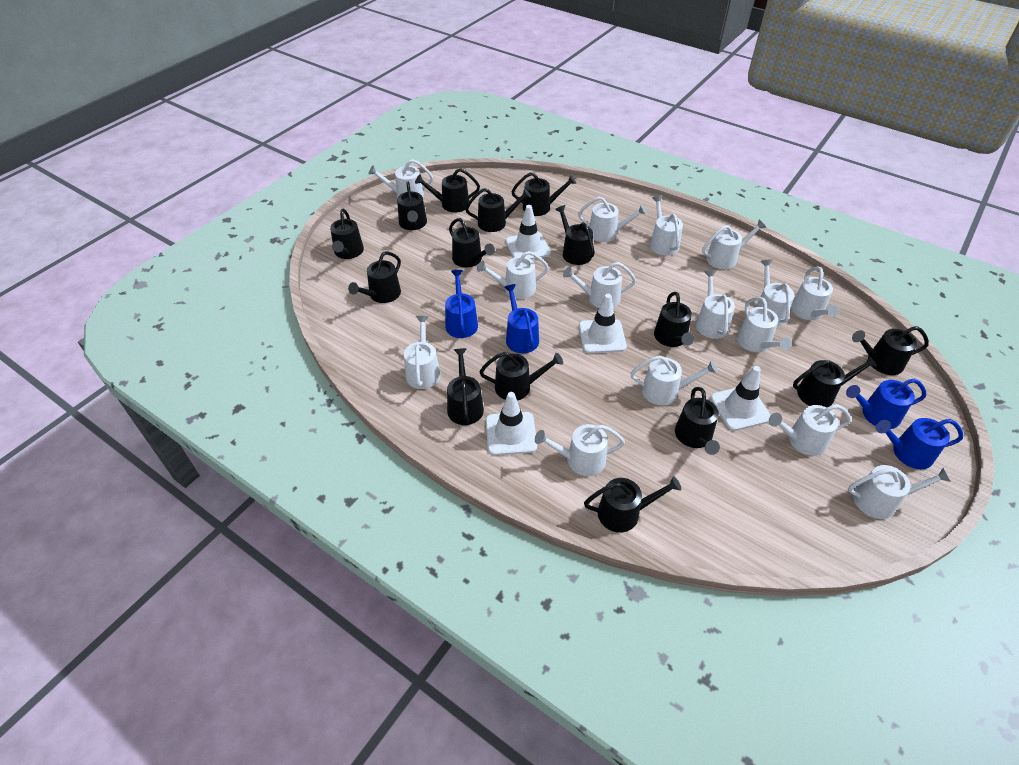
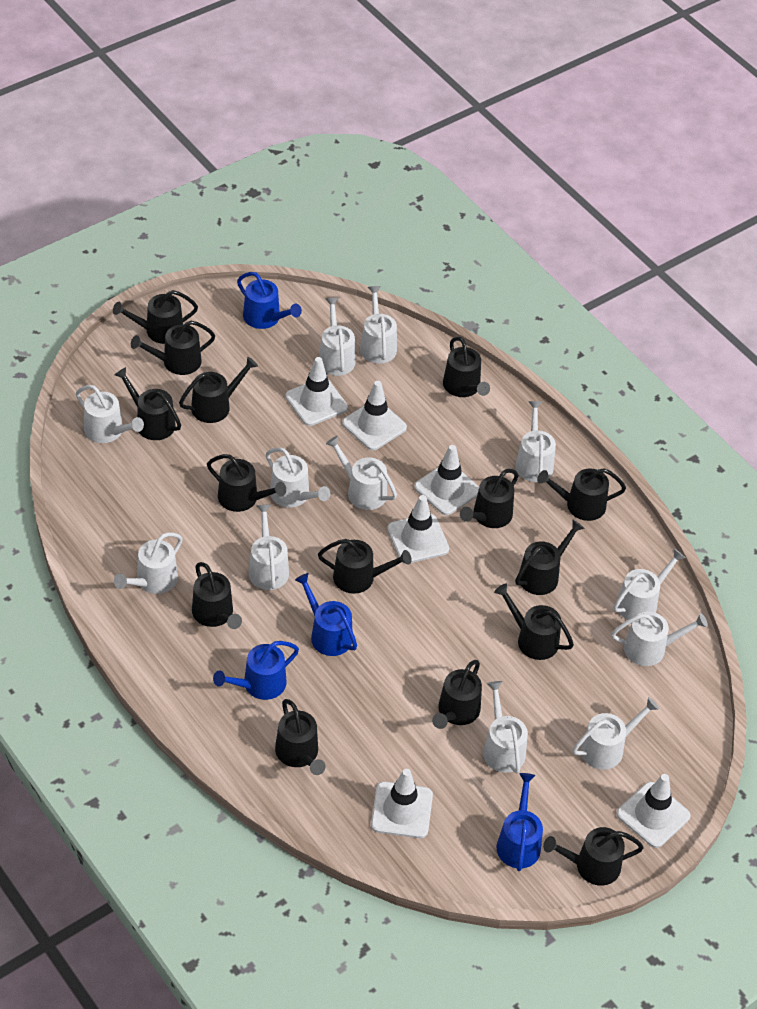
white traffic cone: [486,392,537,455] [506,205,551,260] [579,294,627,353] [710,366,771,431] = 4 -> [285,357,348,426] [342,381,407,450] [371,769,433,838] [387,495,449,564] [414,445,479,515] [617,774,690,848] = 6
white watering can: [368,159,433,198] [404,316,441,389] [477,251,549,299] [535,424,625,476] [563,262,636,308] [578,197,647,242] [631,356,718,405] [650,195,683,256] [696,270,735,339] [702,219,767,269] [737,297,792,352] [756,259,794,327] [769,404,851,456] [791,267,839,320] [848,465,951,519] = 15 -> [76,385,144,443] [114,532,183,594] [249,504,289,590] [266,447,330,508] [319,297,356,376] [326,436,397,510] [360,286,397,364] [483,681,528,773] [515,401,556,482] [573,697,659,770] [611,612,708,666] [614,548,686,620] = 12

